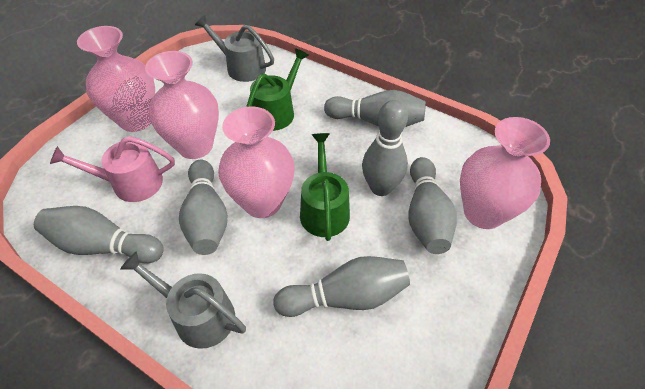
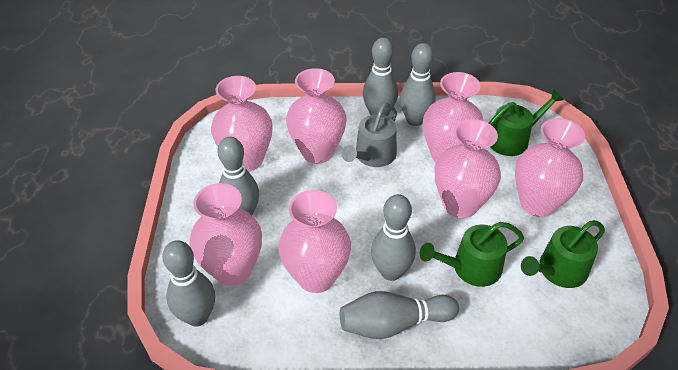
green watering can: [246,48,309,131] [300,133,350,241] = 2 -> [420,222,524,287] [489,89,564,156] [521,220,605,288] = 3
grey watering can: [120,251,246,349] [195,15,274,82] = 2 -> [342,103,397,167] = 1
pink vase: [77,26,155,132] [145,51,219,159] [218,106,294,218] [460,117,550,229] = 4 -> [189,183,262,286] [211,76,273,171] [278,190,351,293] [286,68,346,164] [423,72,484,163] [435,119,501,218] [515,118,585,217] = 7
pink watering can: [50,136,175,202] = 1 -> none = 0

